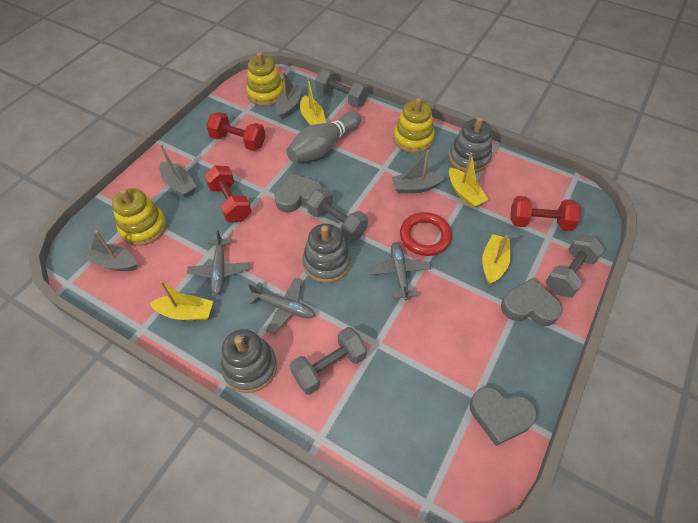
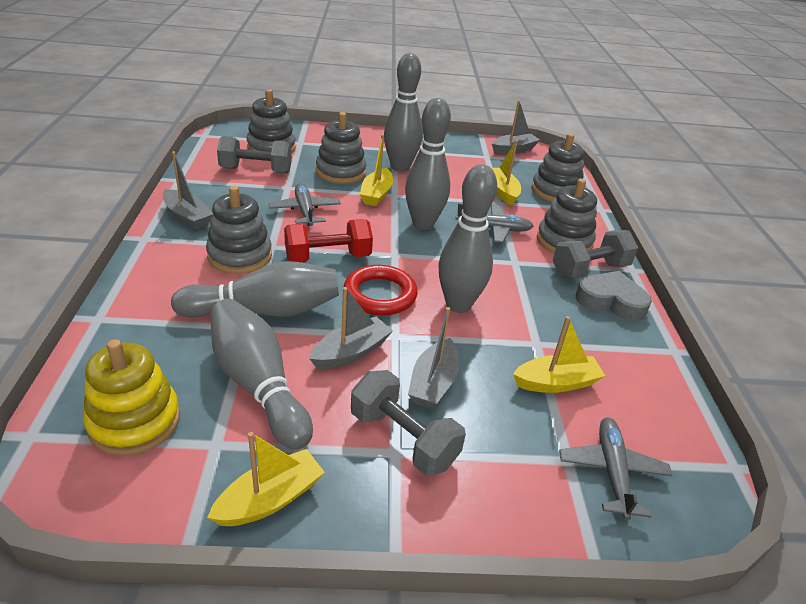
grey bowling pin: [286,111,361,163] = 1 -> [171,261,339,318] [210,299,313,449] [384,53,423,172] [405,98,451,230] [439,164,497,313] = 5
grey dumbbell: [290,327,367,395] [307,187,368,242] [315,69,368,108] [545,234,605,298] = 4 -> [217,136,292,173] [351,370,466,476] [553,230,638,279] = 3
grey heart: [275,173,322,213] [470,387,537,446] [501,278,562,326] = 3 -> [576,271,652,321] = 1
grey stacking toy: [221,329,277,393] [302,224,351,283] [449,117,492,173] = 3 -> [206,186,272,274] [247,89,296,153] [316,112,367,184] [532,133,584,202] [537,179,597,253] = 5
red dumbbell: [204,165,251,222] [206,112,266,151] [510,196,581,231] = 3 -> [284,219,373,262] = 1
yellow stacking toy: [112,188,167,246] [246,52,284,106] [393,98,434,153] = 3 -> [83,339,180,456] = 1

